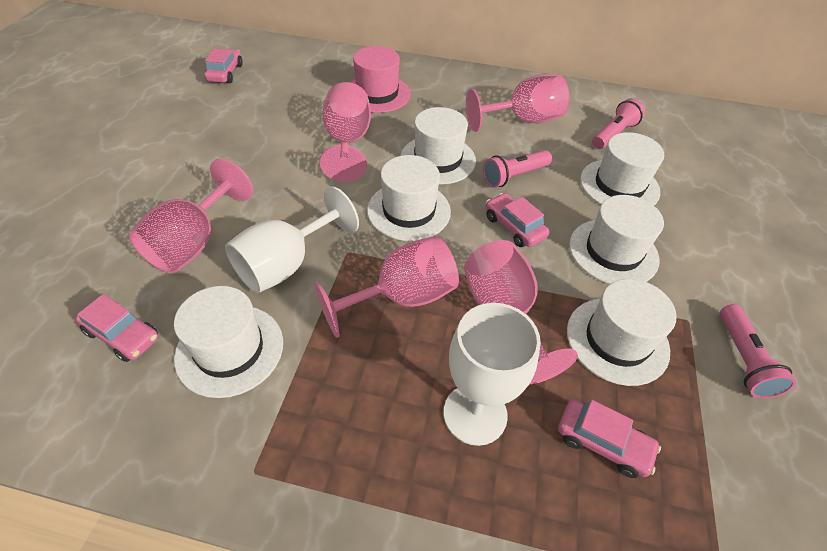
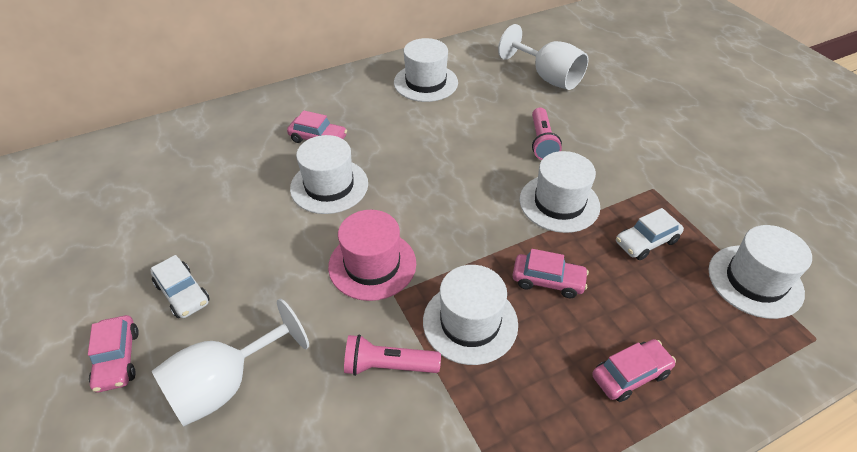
pink flashlight: [483,150,552,188] [592,98,645,149] [720,304,796,398] = 3 -> [344,334,441,376] [532,108,562,160] = 2
pink goblet: [129,159,253,273] [314,236,459,338] [320,82,371,182] [464,240,578,385] [466,74,569,132] = 5 -> none = 0
white car: none = 0 -> [150,255,210,318] [616,208,684,260] = 2
white hat: [174,286,283,398] [367,155,451,241] [400,107,476,184] [567,279,676,386] [569,195,664,284] [580,132,664,205] = 6 -> [290,135,368,214] [394,38,458,102] [423,265,518,365] [519,151,600,233] [709,225,812,319] = 5

